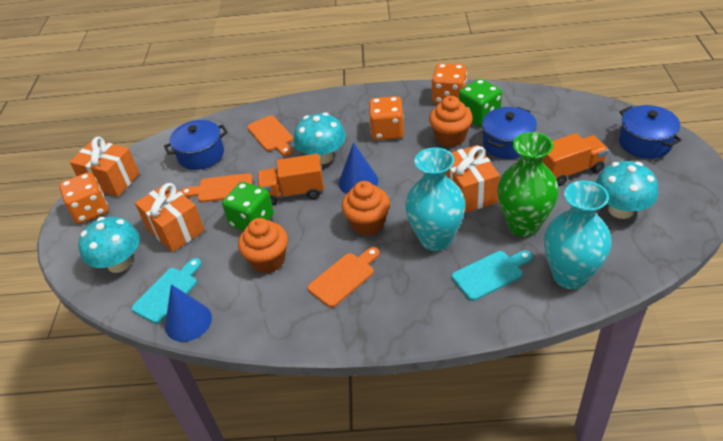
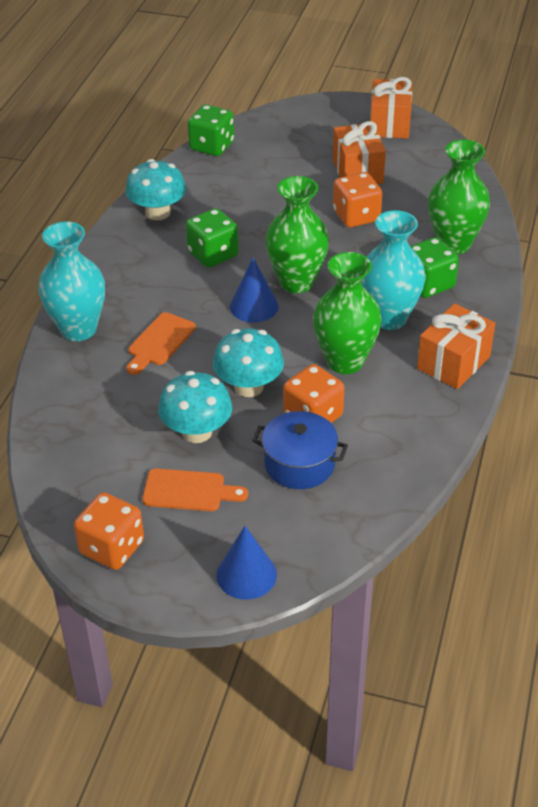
blue pot: [164,120,228,170] [482,107,537,159] [619,105,682,159] = 3 -> [252,411,348,489] = 1
green dice: [222,182,274,231] [459,79,502,126] = 2 -> [186,208,239,268] [188,104,234,156] [410,237,459,298] = 3
green vase: [497,132,559,237] = 1 -> [265,176,329,293] [313,252,382,374] [428,139,490,254] = 3
orange cupcake: [238,218,288,273] [341,181,390,236] [429,96,473,147] = 3 -> none = 0
orange cutting board: [181,173,253,202] [247,115,293,156] [308,247,379,307] = 3 -> [126,312,196,375] [142,468,248,511] = 2
orange truck: [258,154,324,206] [542,133,609,186] = 2 -> none = 0
turquoise cutting board: [132,258,202,324] [452,250,533,301] = 2 -> none = 0

